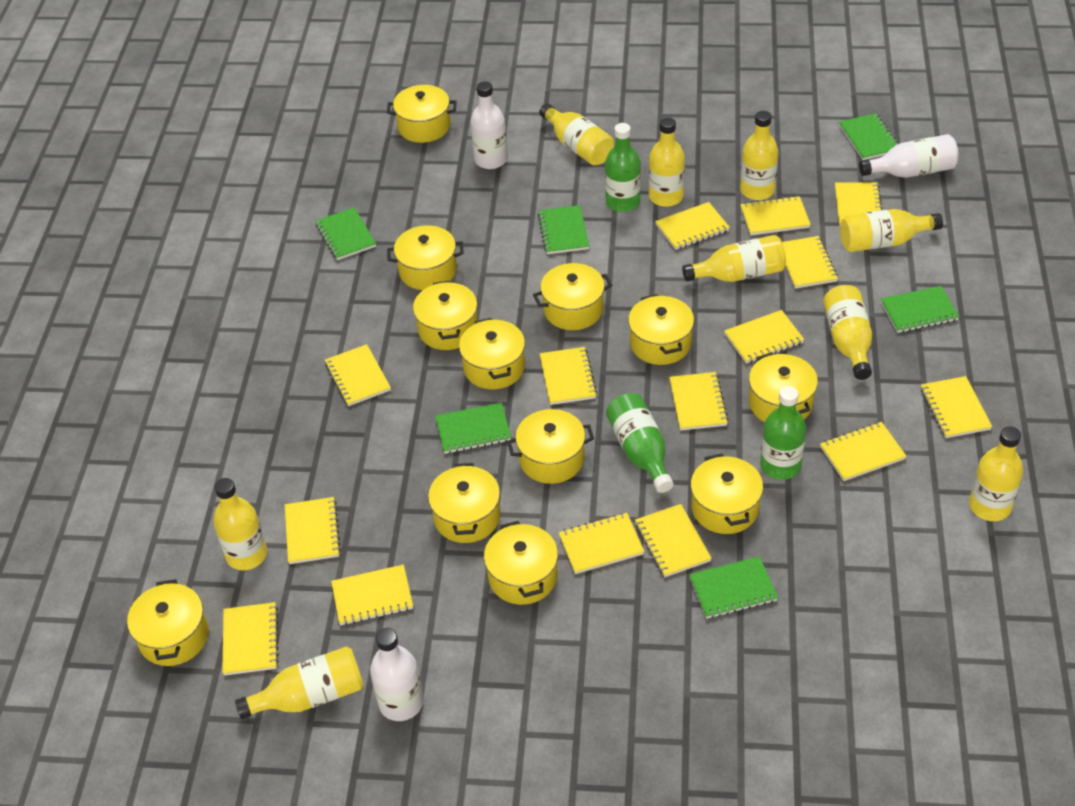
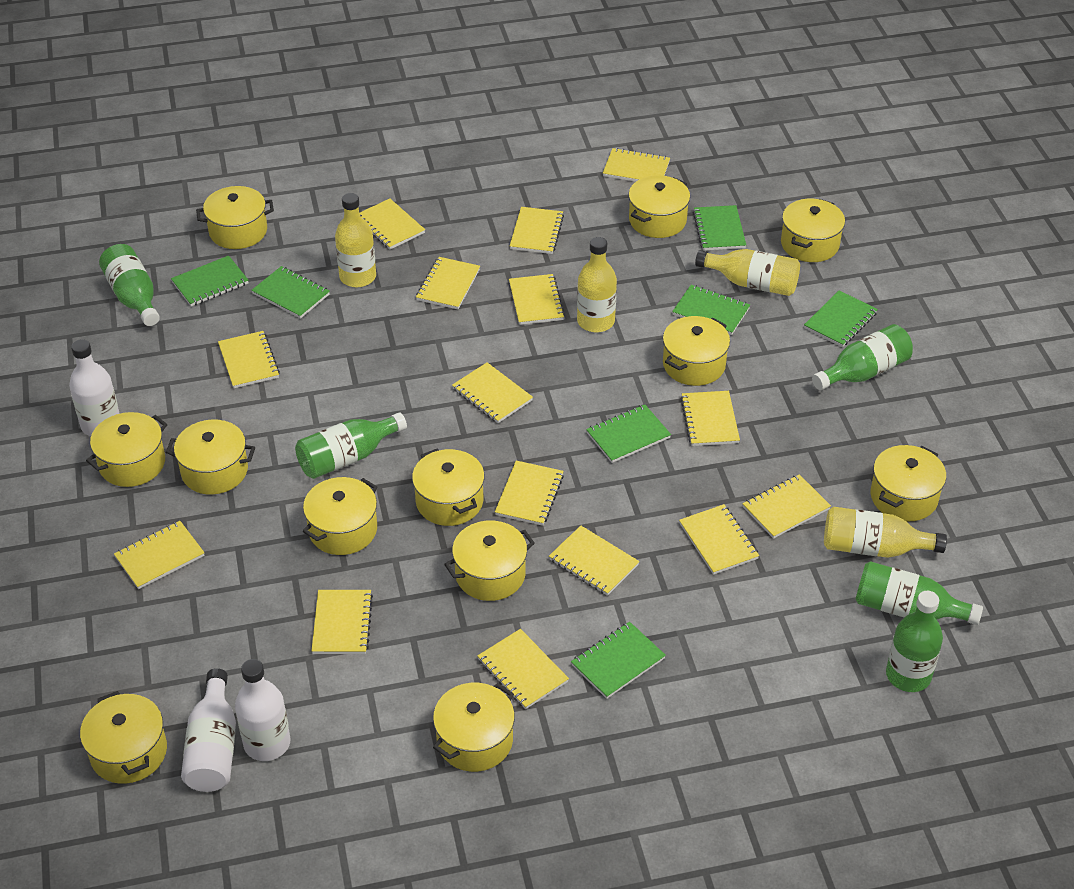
green bottle: [605,123,641,212] [606,393,674,493] [760,386,806,480] = 3 -> [99,244,160,326] [295,412,407,479] [812,324,913,390] [856,561,983,625] [886,591,943,692] = 5
green notebook: [315,207,376,260] [435,402,511,454] [538,205,589,254] [689,556,778,619] [839,113,898,160] [881,286,960,333] = 6 -> [171,256,249,306] [251,266,330,319] [571,622,666,699] [586,405,671,463] [672,285,750,335] [693,205,746,251] [804,290,878,347] = 7
yellow bottle: [213,478,267,570] [235,646,364,719] [539,103,614,165] [649,117,685,207] [682,235,786,282] [740,111,779,200] [823,285,872,380] [840,209,943,252] [969,426,1023,521] = 9 -> [335,193,376,287] [577,237,617,332] [695,249,800,296] [824,507,947,558] = 4

